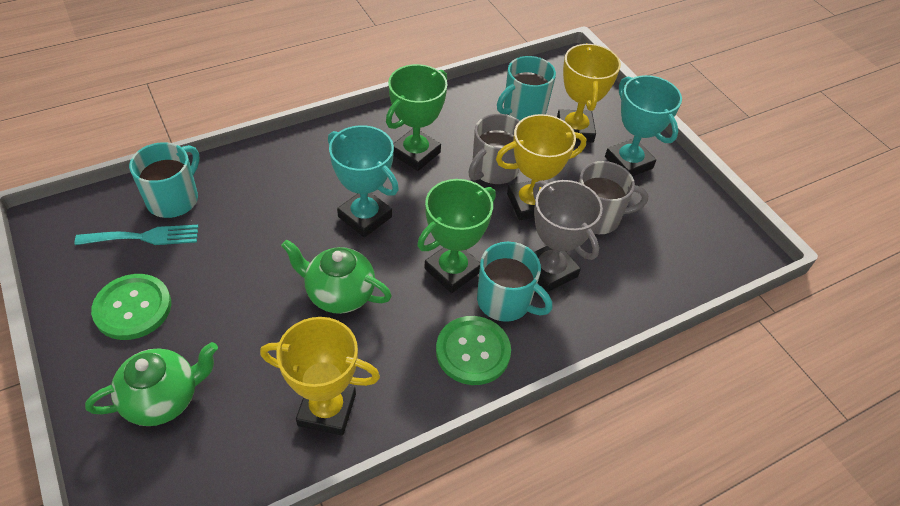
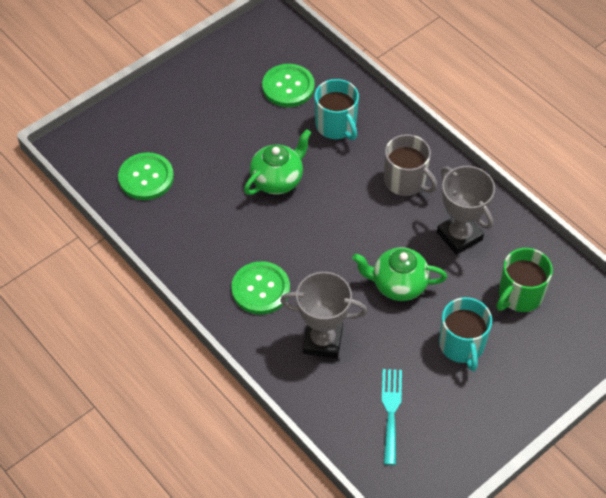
green button: [91,274,171,340] [436,316,511,385] = 2 -> [118,152,174,200] [231,261,290,314] [262,64,315,107] = 3
green mug: none = 0 -> [496,248,553,312] = 1
green trophy: [386,64,448,171] [417,179,496,293] = 2 -> none = 0
grey mug: [468,114,520,184] [579,161,648,234] = 2 -> [384,134,438,196] = 1
grey trophy: [533,180,603,292] = 1 -> [280,272,367,358] [437,166,495,255] = 2
turquoise mug: [129,142,200,218] [477,242,553,322] [497,56,556,121] = 3 -> [314,79,359,140] [439,297,492,371] = 2
turquoise trophy: [328,125,399,237] [605,75,682,177] = 2 -> none = 0
yellow trophy: [260,317,380,436] [496,114,586,220] [557,43,621,142] = 3 -> none = 0

